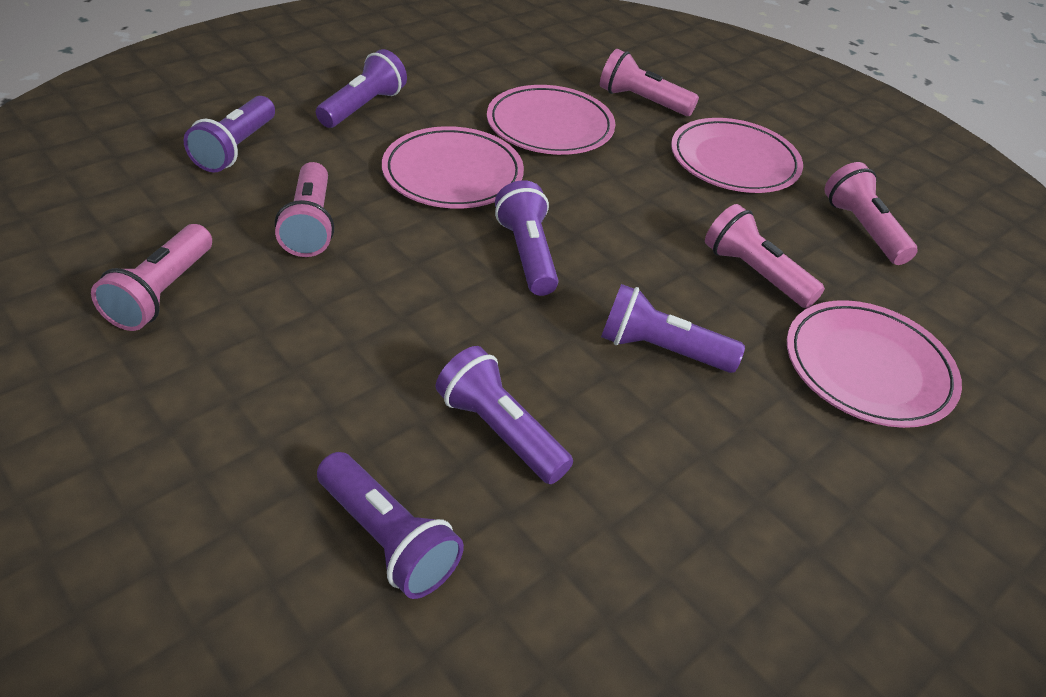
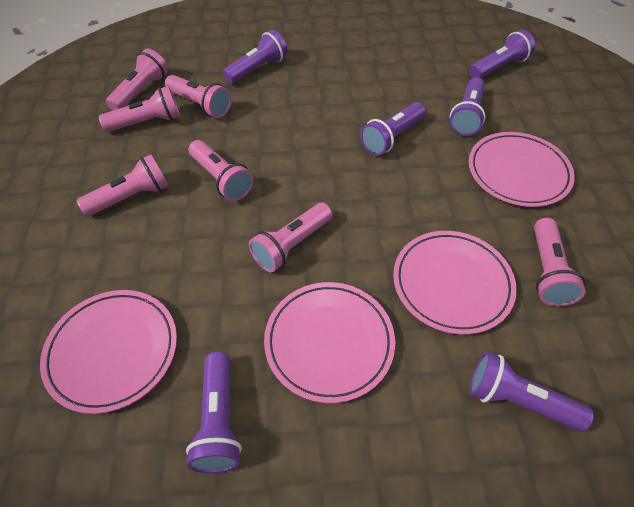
pink flashlight: [91,224,212,331] [275,162,334,257] [600,49,699,116] [705,204,825,308] [824,162,918,265] = 5 -> [77,154,169,216] [99,86,180,132] [106,49,168,110] [165,75,232,118] [189,140,254,201] [249,203,332,273] [534,218,586,306] = 7

